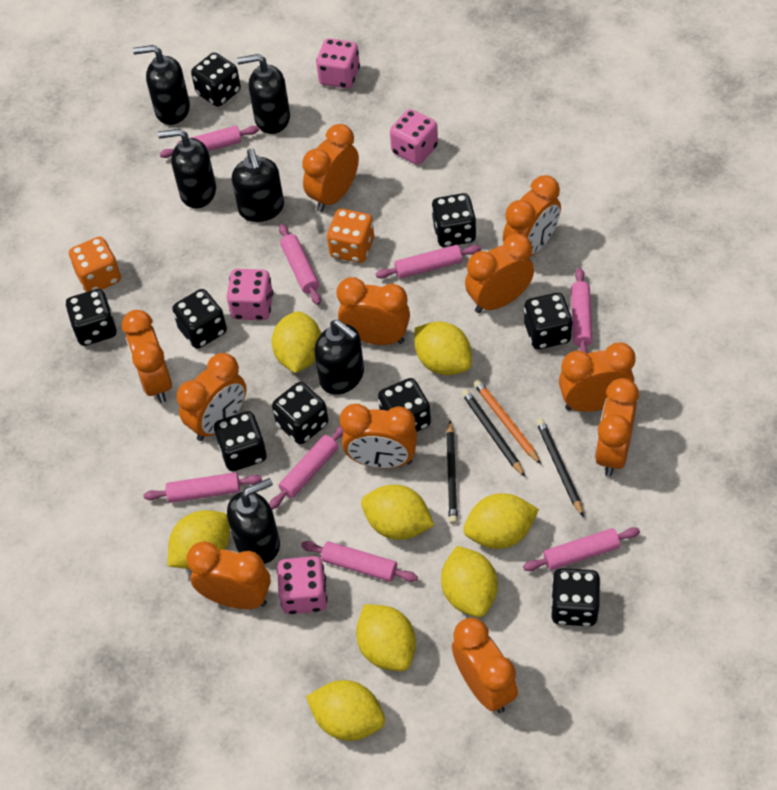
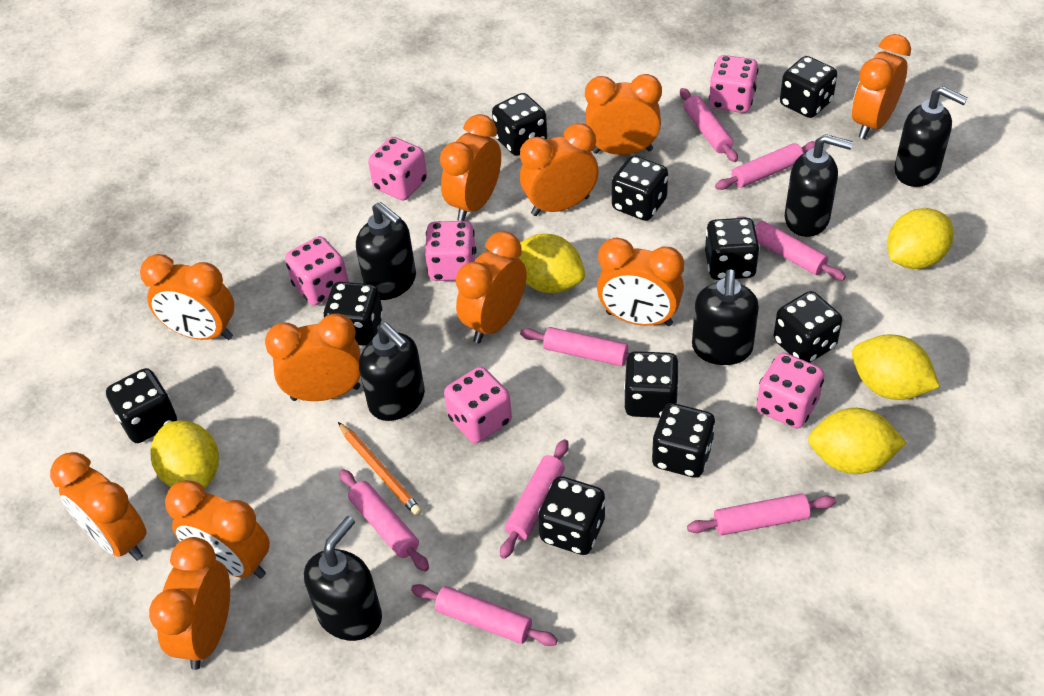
black dice: [66,289,117,346] [172,289,227,349] [191,53,241,107] [214,411,267,471] [272,382,328,444] [378,378,431,432] [431,193,477,247] [524,293,573,349] [551,568,601,626] = 9 -> [106,368,177,443] [323,282,383,346] [492,93,547,156] [538,476,605,555] [612,156,668,221] [624,351,679,418] [652,403,716,478] [705,218,760,280] [774,291,842,363] [780,56,837,118] = 10
black pencil: [446,421,458,524] [462,389,525,477] [536,419,584,517] = 3 -> none = 0
orange dice: [69,236,121,292] [327,209,374,263] = 2 -> none = 0
pink dice: [227,269,273,320] [277,556,328,614] [316,38,360,89] [390,109,438,165] = 4 -> [285,236,349,305] [368,137,427,200] [425,221,476,281] [444,367,512,443] [709,55,758,113] [757,353,824,428] = 6
yellow lemon: [168,510,230,569] [272,311,321,373] [306,680,385,741] [356,604,416,671] [361,485,434,540] [415,321,472,375] [441,546,498,617] [463,493,539,549] = 8 -> [151,420,219,489] [518,234,585,293] [808,408,907,474] [852,334,940,400] [887,208,954,269] = 5

